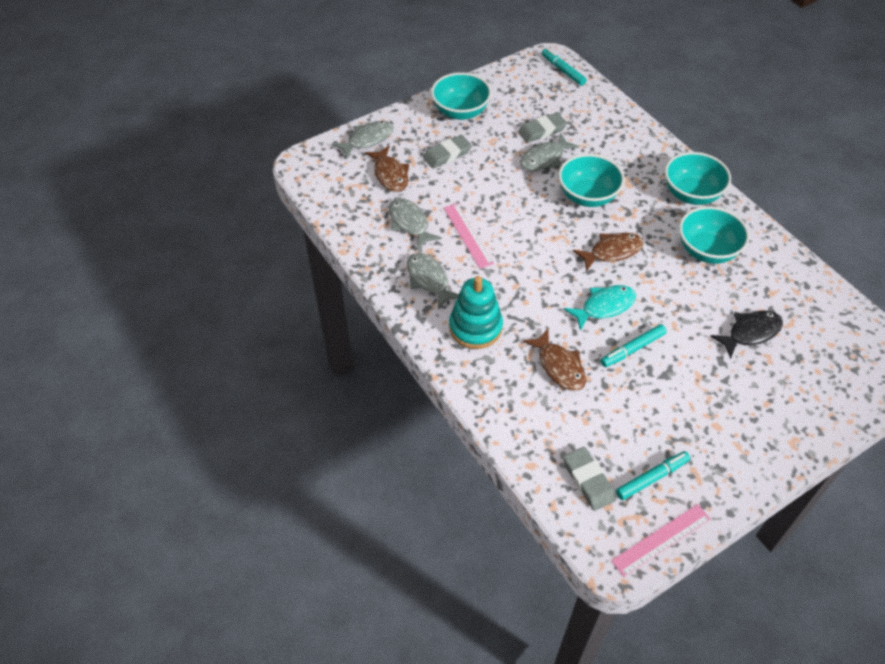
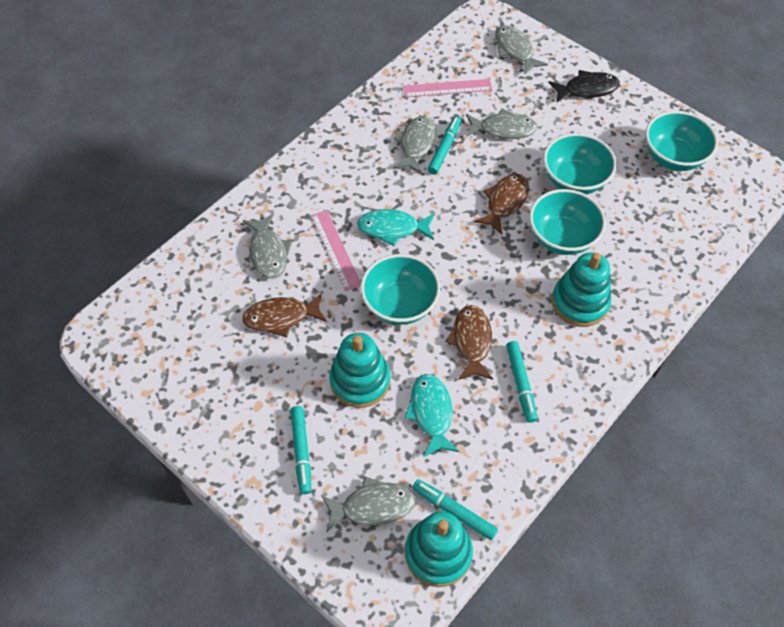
grey eraser: [423,135,472,169] [518,112,567,143] [563,447,616,511] = 3 -> none = 0
grey fish: [332,121,393,159] [389,198,442,250] [407,253,459,309] [520,133,579,171] = 4 -> [243,213,292,279] [321,477,416,533] [393,116,436,174] [466,108,538,139] [495,25,548,75] = 5
turquoise fish: [564,285,636,331] = 1 -> [357,209,435,247] [404,374,459,457] = 2
turquoise marker: [542,48,587,86] [600,324,667,367] [616,451,690,500] = 3 -> [290,406,311,494] [412,479,498,540] [428,116,461,175] [506,341,537,423] = 4
turquoise stacking toy: [449,276,503,349] = 1 -> [329,333,390,408] [405,511,473,587] [552,252,611,327] = 3

